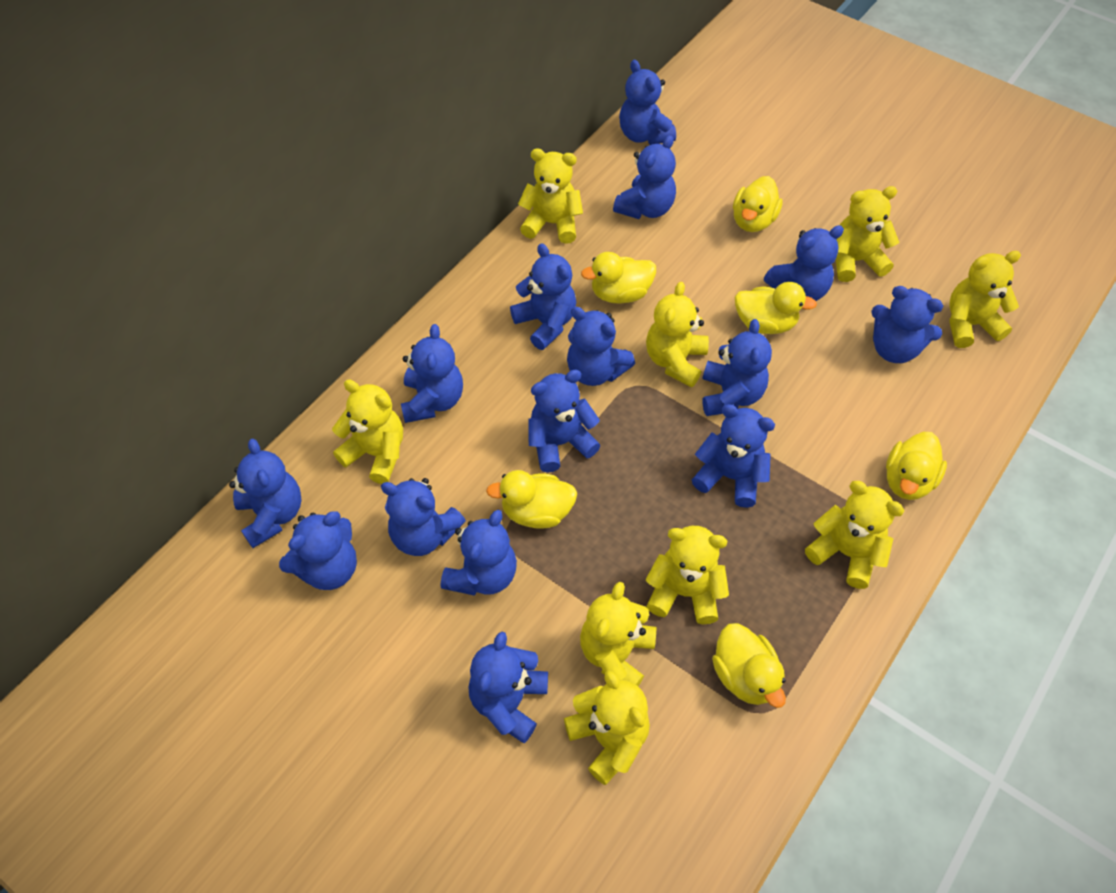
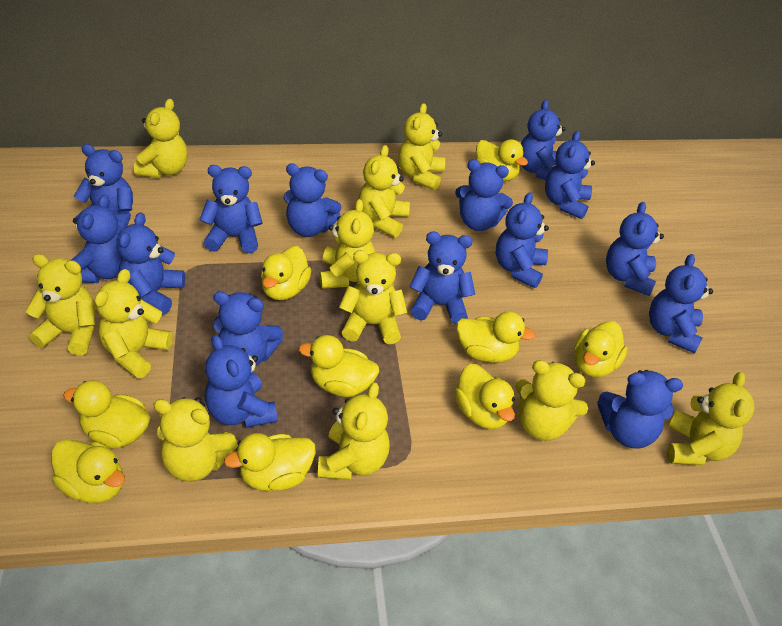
yellow duck: [486,470,577,529] [581,252,656,304] [712,623,786,708] [733,176,783,232] [735,282,817,334] [886,432,947,500] = 6 -> [52,439,125,503] [63,380,150,448] [224,433,316,491] [261,246,312,300] [299,335,379,397] [454,364,515,429] [456,312,536,363] [476,139,528,181] [574,321,628,377] = 9
yellow teddy bear: [332,379,403,484] [518,149,583,244] [564,670,650,785] [580,582,656,686] [646,282,709,387] [646,526,729,624] [805,481,904,589] [836,186,899,282] [949,251,1021,348] = 9 -> [26,254,96,355] [95,269,173,379] [134,99,187,178] [153,397,238,482] [318,382,390,480] [320,199,375,289] [339,250,407,344] [358,145,410,238] [398,103,445,190] [515,360,588,441] [667,372,755,465] = 11

